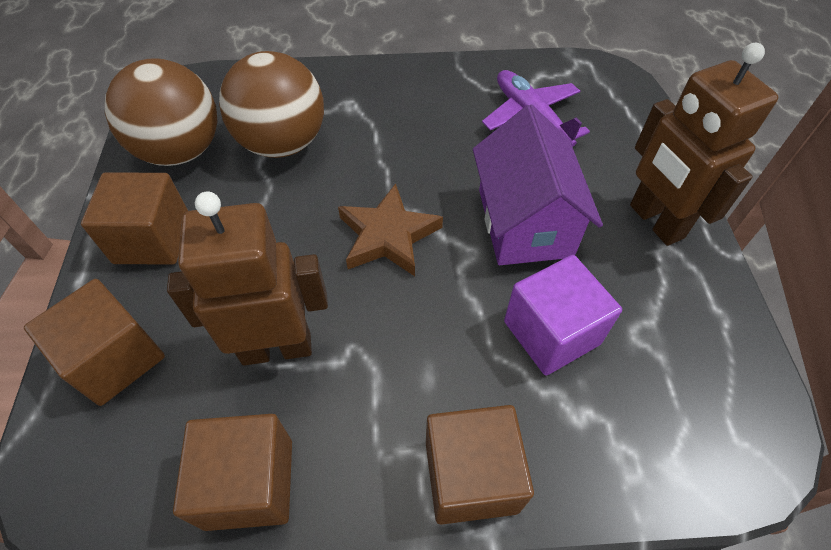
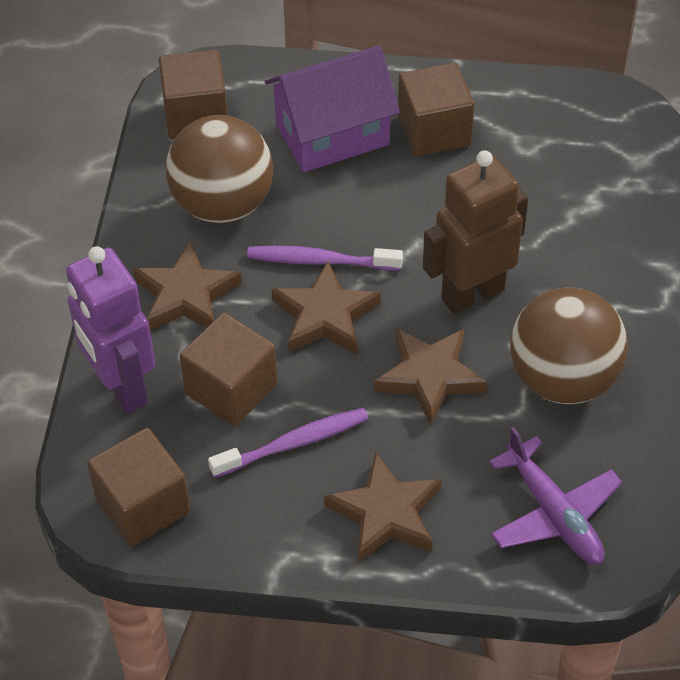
brown robot: [167,192,328,366] [630,43,778,246] = 2 -> [423,150,528,314] = 1
brown star: [338,183,443,276] = 1 -> [133,241,242,330] [272,261,381,354] [324,452,442,563] [374,328,488,425] = 4
purple cube: [504,255,622,375] = 1 -> none = 0
purple robot: none = 0 -> [66,246,155,414] = 1
purple toothbrush: none = 0 -> [208,408,369,478] [247,246,403,270] = 2

